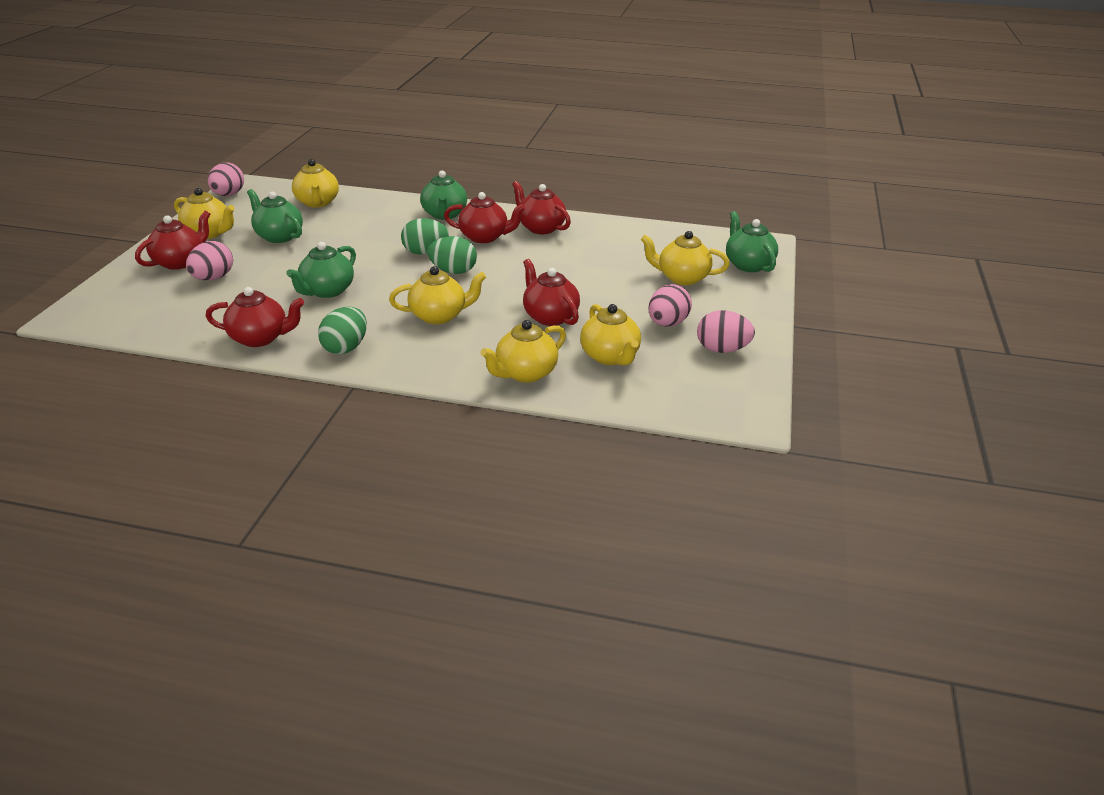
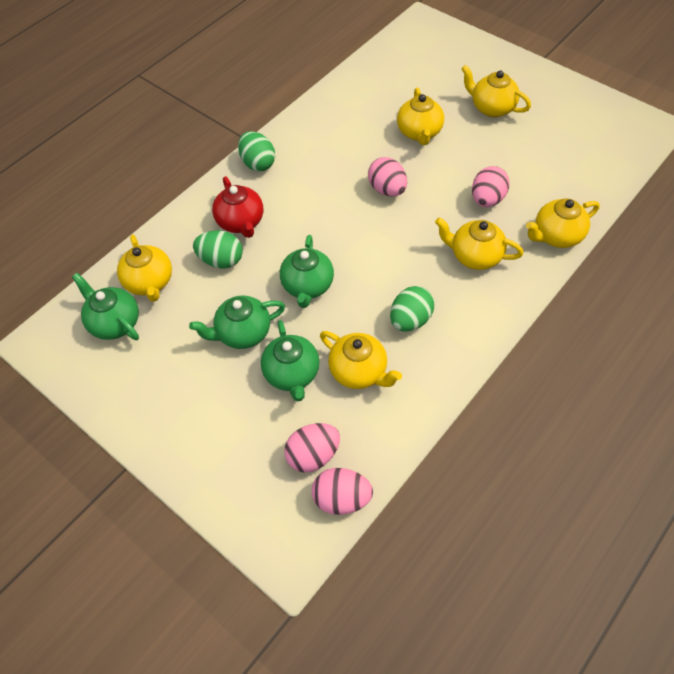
red teapot: [135,211,210,270] [206,287,304,347] [444,192,526,243] [512,181,571,234] [523,259,580,326] = 5 -> [212,176,263,238] = 1

